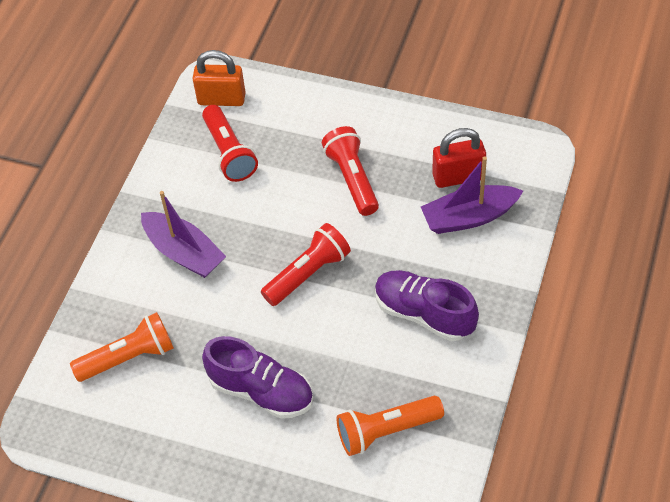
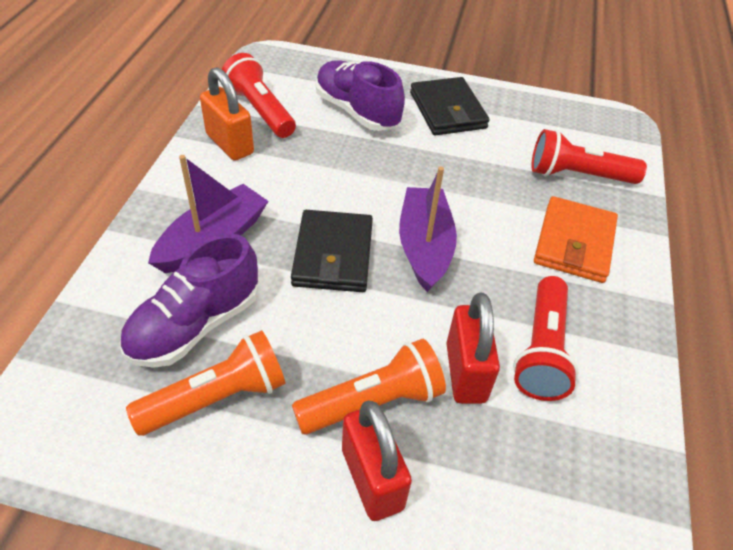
black wallet: none = 0 -> [291,210,373,292] [410,77,490,135] = 2
orange wallet: none = 0 -> [534,196,618,283] = 1
red padlock: [432,128,486,188] = 1 -> [342,400,412,521] [446,293,500,404] = 2

